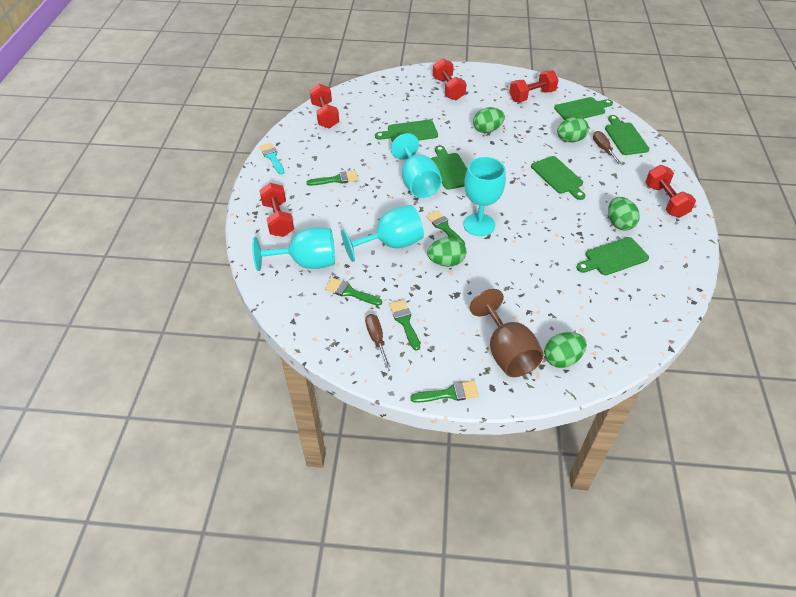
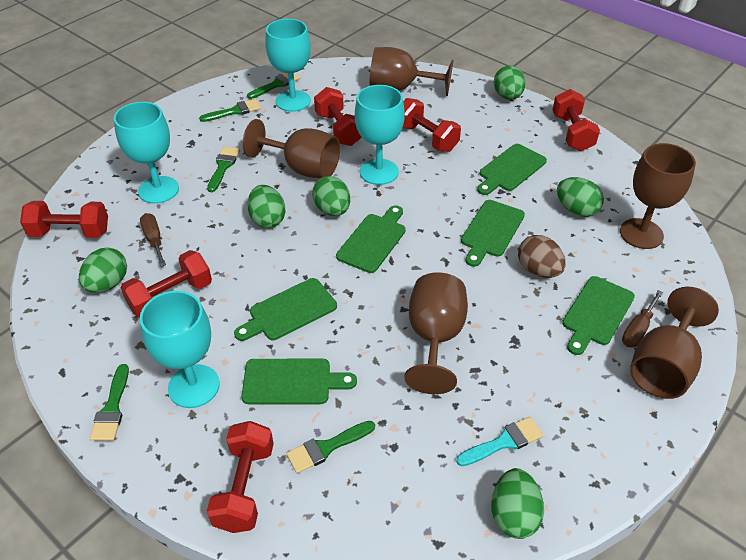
brown egg: none = 0 -> [518,235,566,278] = 1
brown goblet: [470,289,544,377] = 1 -> [243,119,340,178] [370,47,454,96] [404,272,468,394] [620,143,696,249] [630,287,719,399] = 5
green egg: [427,237,466,267] [473,107,505,133] [544,332,587,368] [557,117,589,142] [608,197,640,230] = 5 -> [79,247,127,293] [247,185,285,228] [312,176,350,216] [491,468,544,539] [494,66,526,100] [557,177,604,217] = 6
red dumbbell: [259,183,294,237] [310,84,339,129] [433,58,467,100] [509,70,559,102] [645,165,696,218] = 5 -> [20,201,108,238] [121,250,212,318] [207,421,274,533] [314,87,362,146] [403,98,461,152] [552,89,600,151] = 6

